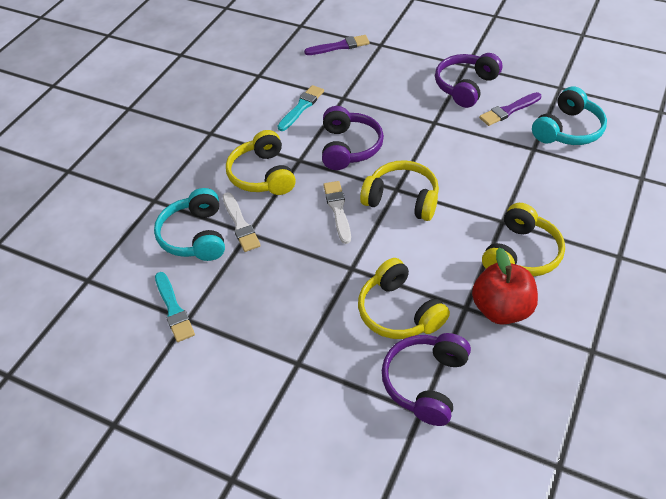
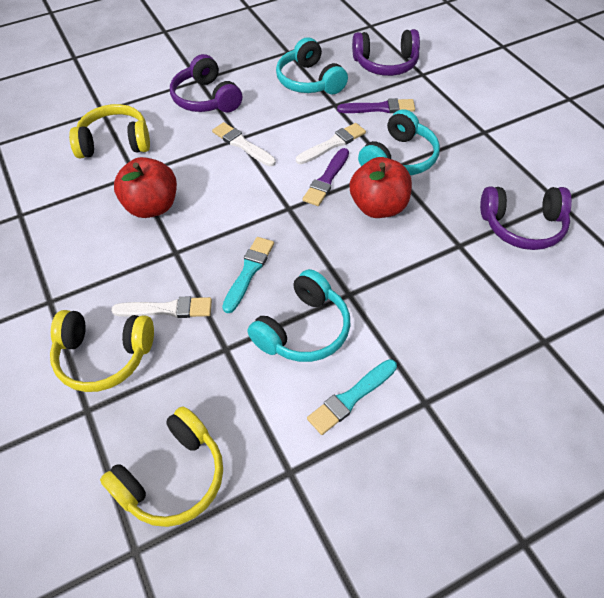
red apple: [472,247,538,325] = 1 -> [114,157,177,218] [350,157,412,218] = 2
turquoise headphones: [154,188,225,261] [532,86,607,145] = 2 -> [247,269,350,362] [276,37,348,94] [358,109,440,175] = 3
white brush: [223,192,261,252] [323,181,351,244] = 2 -> [111,296,212,318] [212,122,276,166] [296,123,366,164] = 3
yellow headphones: [226,130,296,195] [358,258,450,339] [360,160,439,221] [482,203,565,276] = 4 -> [50,310,154,392] [69,104,150,159] [100,406,223,527] = 3

